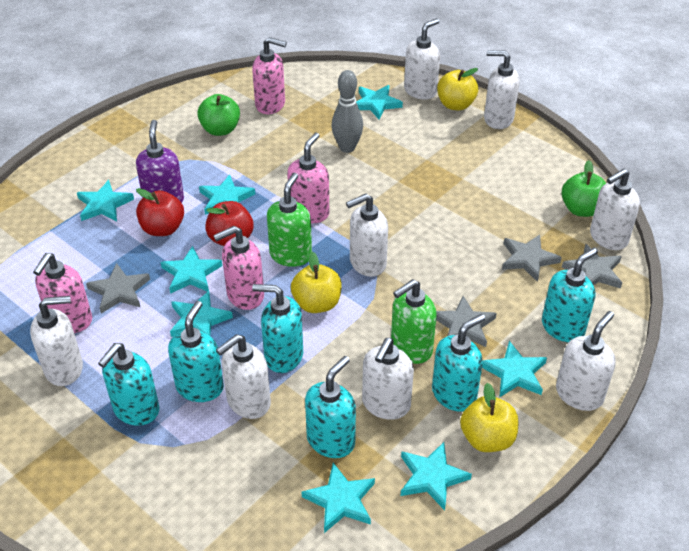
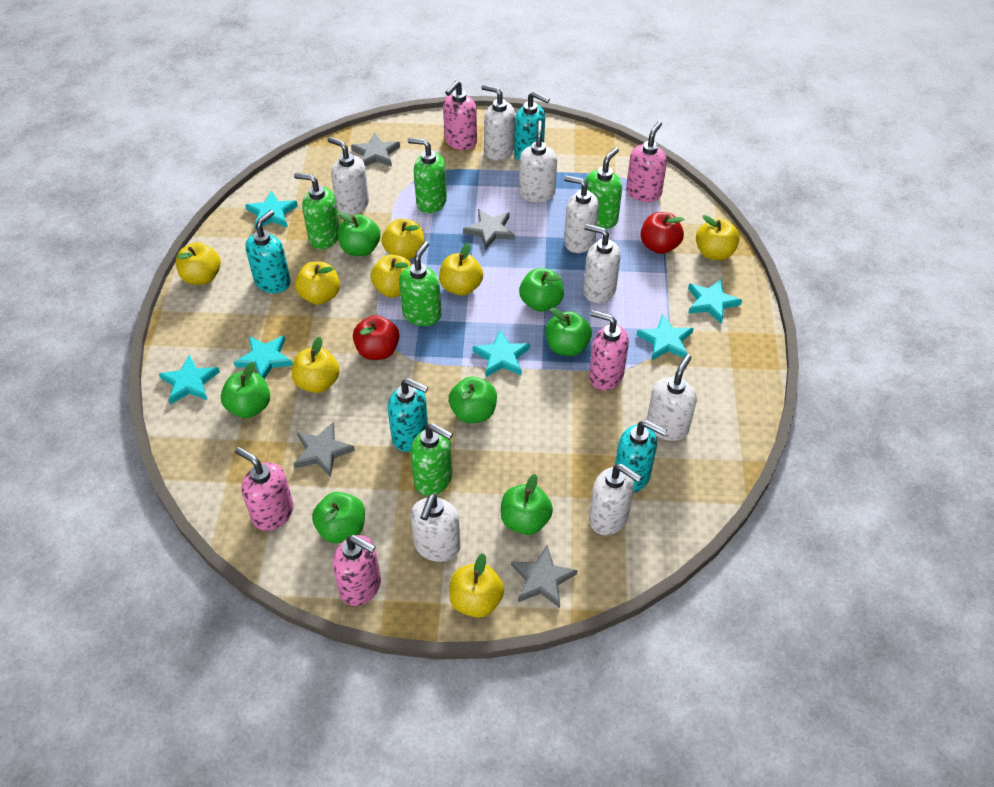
green apple: [197,94,240,136] [562,160,606,217] = 2 -> [221,362,270,418] [312,492,365,543] [338,212,380,256] [449,376,497,423] [501,474,553,535] [519,268,564,312] [546,308,592,356] = 7
green soap dispenser: [267,173,312,267] [391,279,437,364] = 2 -> [294,173,339,249] [399,241,441,326] [408,138,447,213] [410,423,453,496] [586,147,622,229] = 5
grey bowling pin: [332,70,363,153] = 1 -> none = 0
pink soap dispenser: [33,253,92,333] [213,226,264,310] [252,37,287,114] [287,133,329,223] = 4 -> [235,447,294,531] [332,535,381,606] [443,80,477,150] [589,310,629,391] [626,121,667,202] = 5
purple soap dispenser: [136,120,184,203] = 1 -> none = 0
turquoise soap dispenser: [98,343,159,426] [168,301,224,402] [252,284,303,373] [305,356,356,458] [432,314,485,412] [542,247,598,342] = 6 -> [245,210,291,293] [388,378,428,452] [514,91,550,161] [615,420,667,493] = 4
turquoise star: [77,180,134,221] [161,246,222,294] [170,291,233,337] [199,174,255,215] [302,463,375,533] [356,85,403,120] [401,442,472,511] [482,341,547,398] = 8 -> [159,355,220,405] [234,335,293,379] [245,190,298,230] [473,330,530,377] [637,314,694,360] [688,279,742,324] = 6
yellow apple: [291,252,342,313] [437,68,478,111] [460,383,518,452] = 3 -> [176,242,221,285] [292,337,340,393] [295,262,340,305] [370,254,412,298] [382,219,424,260] [439,243,483,296] [449,553,504,618] [696,215,740,260] = 8

